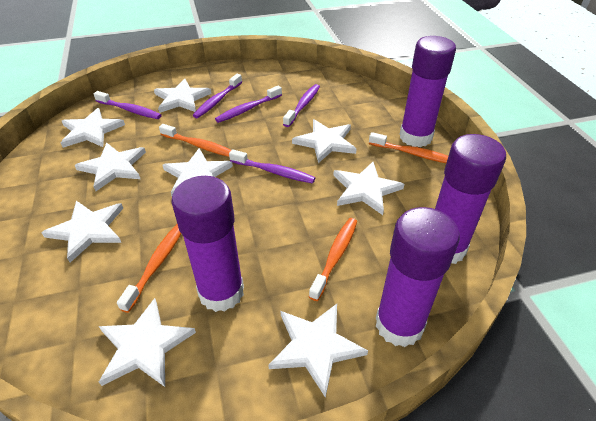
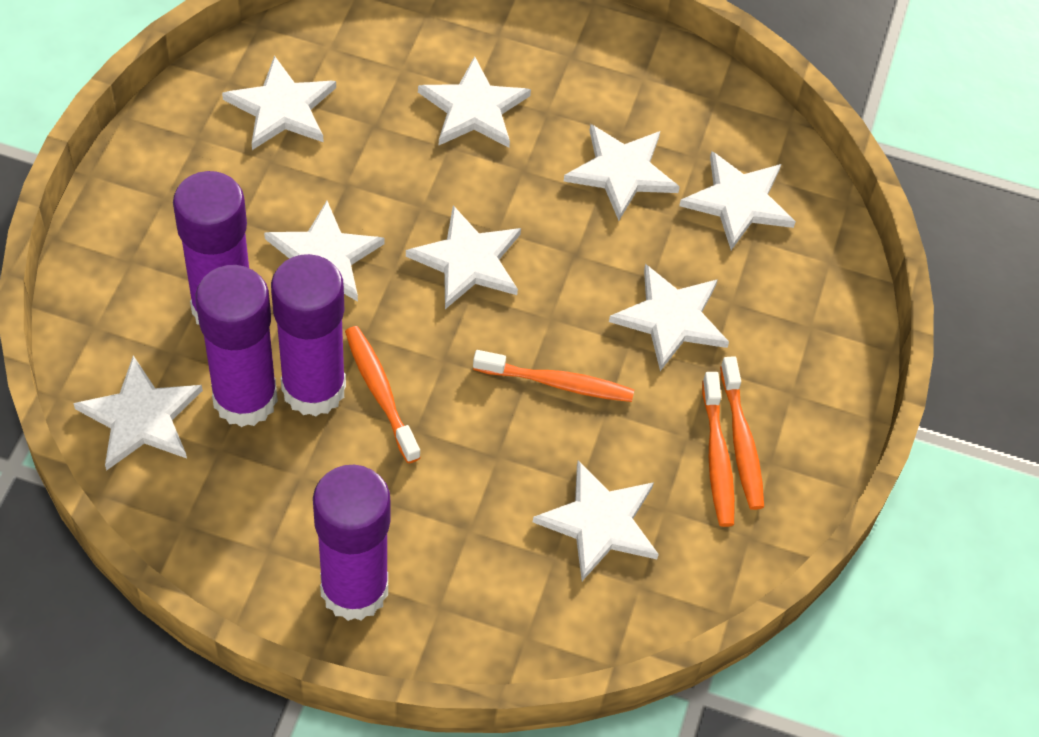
purple toothbrush: [94,91,161,119] [193,74,242,118] [215,86,282,123] [229,149,315,184] [283,84,320,127] = 5 -> none = 0

